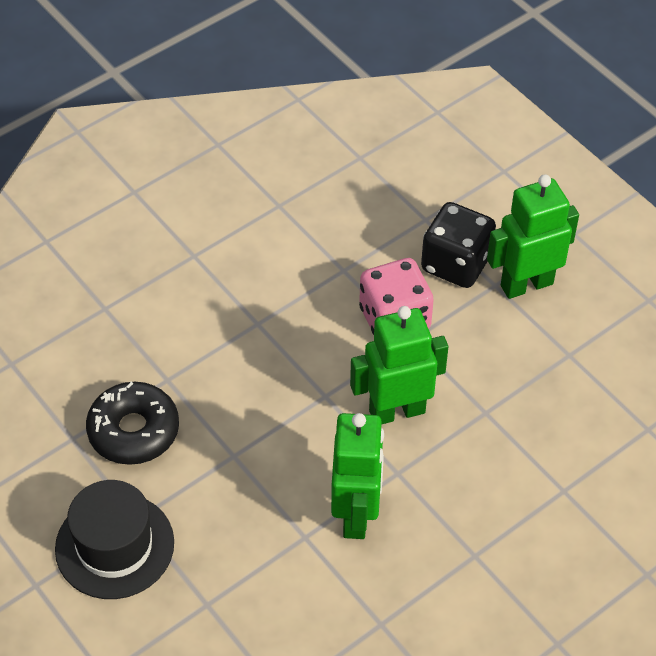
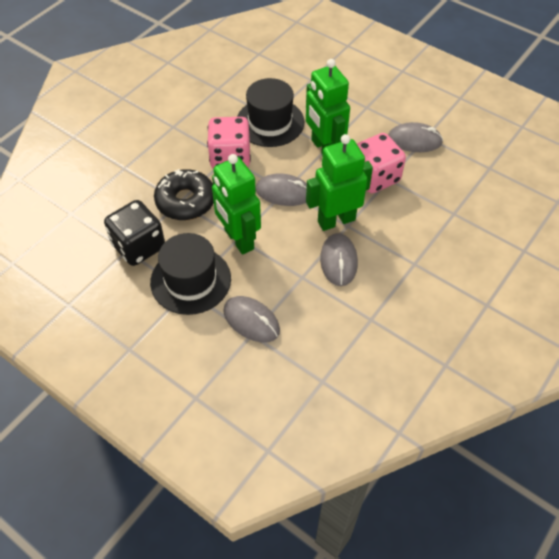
black hat: [55,480,174,599] = 1 -> [150,233,231,315] [237,78,304,147] = 2
grey mouse: none = 0 -> [223,296,280,342] [256,173,307,206] [320,233,358,286] [388,122,443,152] = 4
pink dice: [359,258,434,335] = 1 -> [207,117,251,169] [357,133,406,193] = 2

